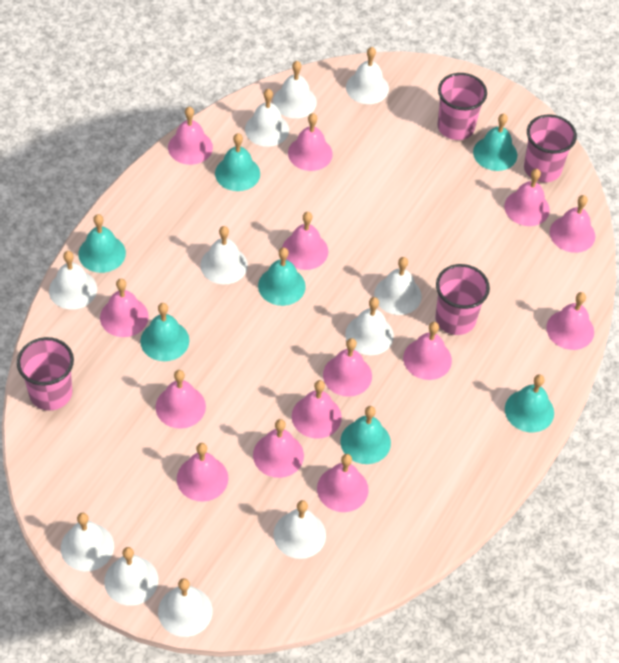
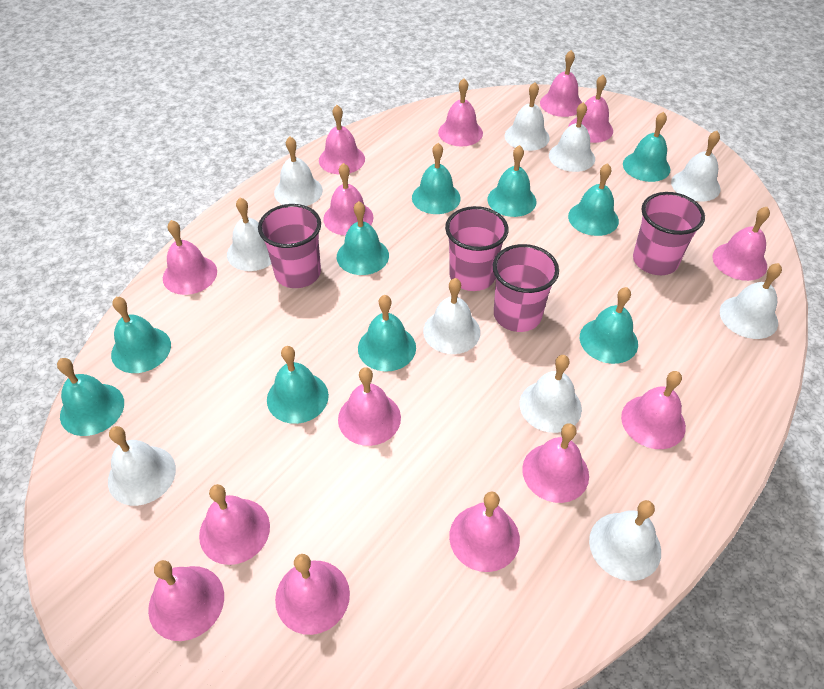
turquoise bell: [78,214,126,273] [140,303,189,361] [215,133,260,191] [258,247,306,306] [340,406,391,464] [473,114,517,171] [505,374,554,432] = 7 -> [57,358,124,436] [111,297,171,373] [267,346,329,424] [337,201,389,275] [358,295,416,372] [412,143,461,214] [488,145,537,217] [568,163,619,236] [580,287,638,364] [623,112,671,182] = 10
white bell: [49,251,97,310] [61,513,114,571] [104,547,158,606] [158,578,213,637] [200,226,248,284] [245,89,289,147] [273,61,317,118] [273,500,326,559] [345,297,394,355] [346,47,389,104] [374,257,422,315] = 11 -> [108,426,176,506] [227,197,271,271] [274,137,323,206] [423,278,480,354] [505,82,550,151] [519,355,582,433] [549,102,595,172] [589,500,661,581] [671,131,721,201] [720,263,782,339] = 10

